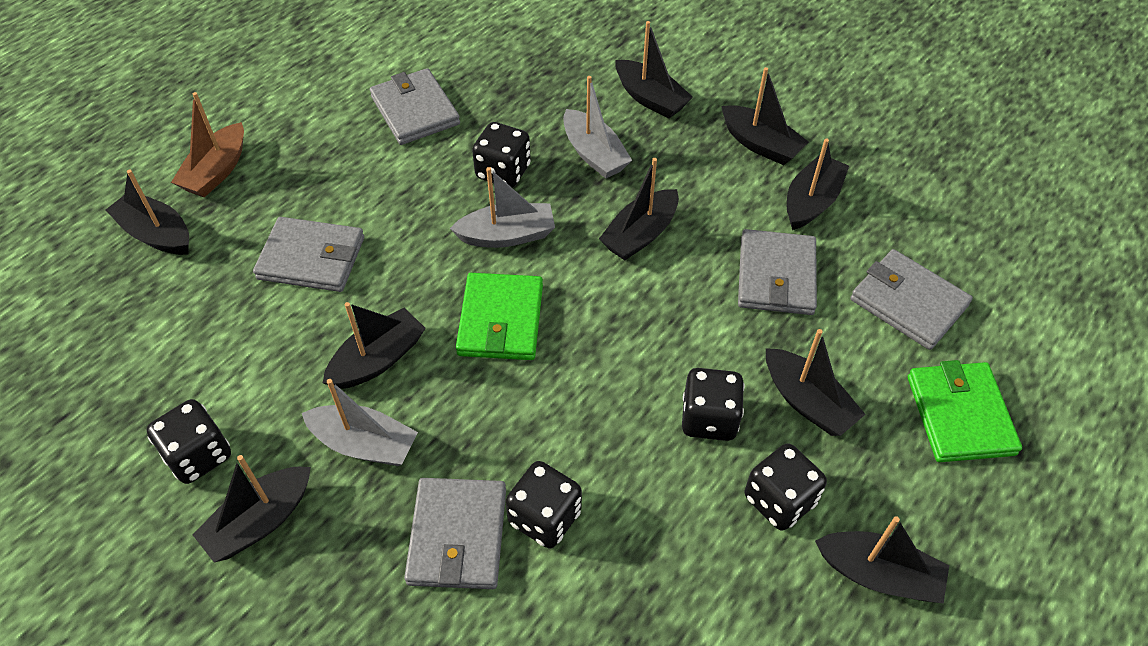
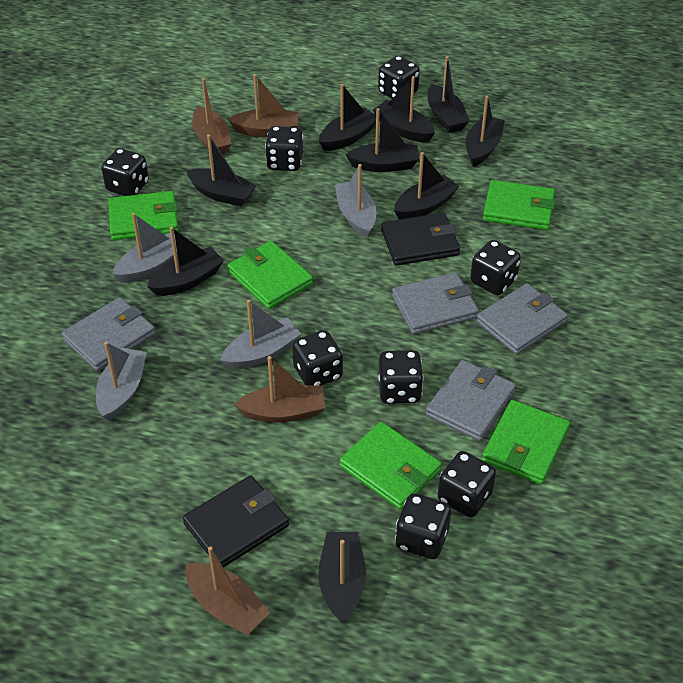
black dice: [146,399,231,484] [472,122,531,188] [505,461,582,548] [682,368,745,441] [745,443,827,531] = 5 -> [101,148,149,196] [265,126,303,171] [292,330,343,386] [378,56,420,98] [378,350,424,404] [395,493,451,559] [438,451,496,517] [470,240,521,295] = 8
black wallet: none = 0 -> [183,475,289,568] [381,213,460,266] = 2
brown boat: [171,92,244,197] = 1 -> [186,546,270,635] [192,78,232,155] [228,74,298,137] [234,356,325,423] = 4
green wallet: [456,273,543,360] [908,360,1022,462] = 2 -> [108,191,179,240] [227,241,313,309] [340,422,442,510] [482,400,570,485] [483,180,555,230] = 5
grey boat: [302,379,418,466] [450,167,555,248] [563,76,632,179] = 3 -> [96,342,147,421] [112,213,178,283] [220,300,301,369] [335,164,376,238] = 4
grey wallet: [253,217,364,292] [370,68,460,145] [404,478,506,589] [738,229,817,315] [850,249,973,350] = 5 -> [61,297,156,371] [392,272,479,334] [426,360,516,441] [476,283,568,355] = 4

